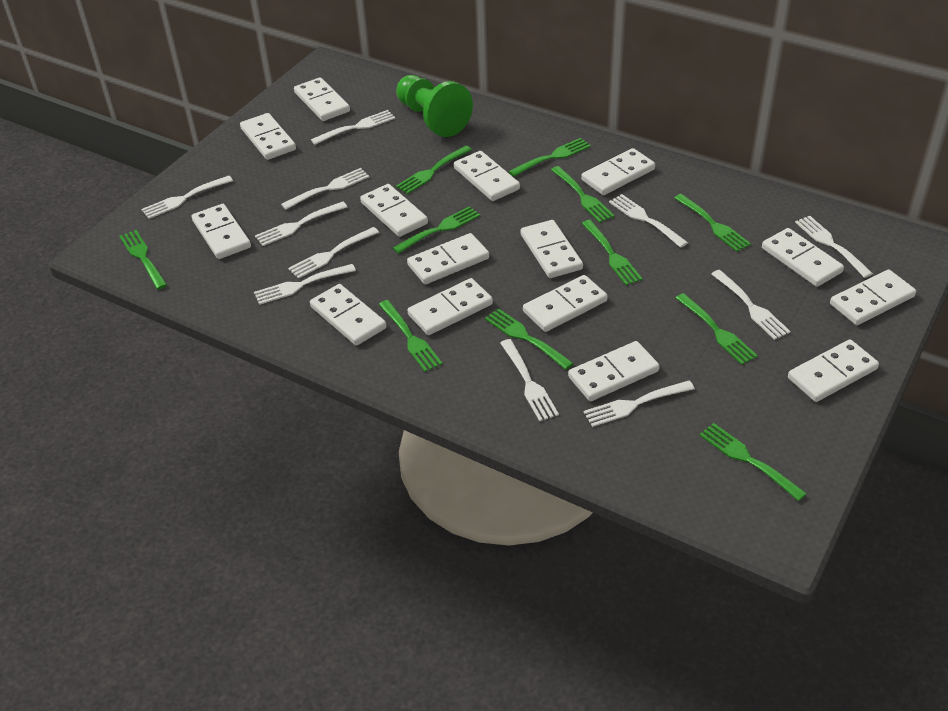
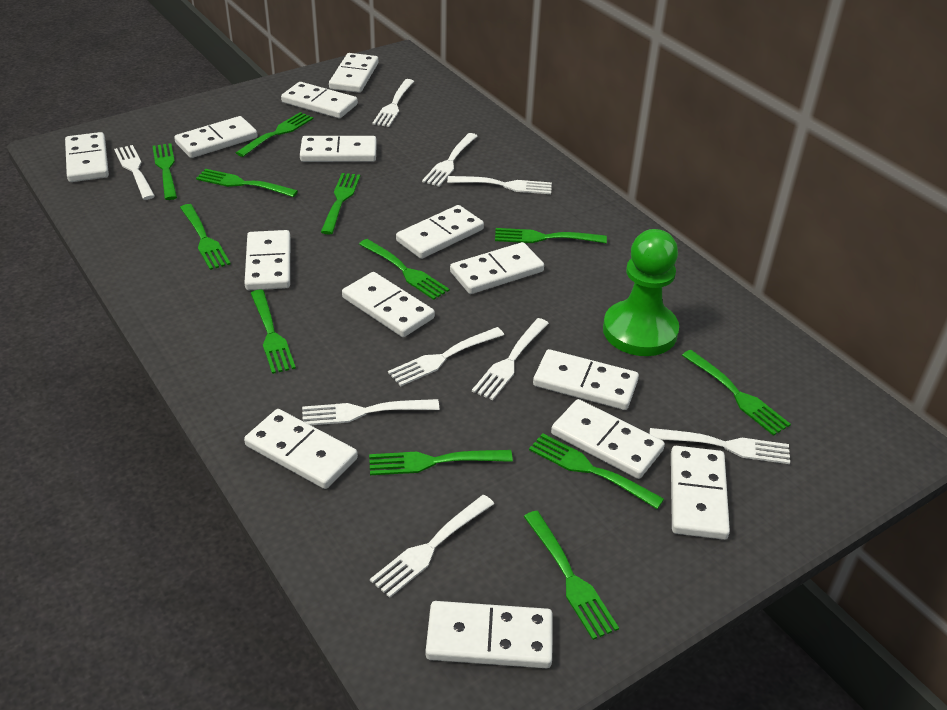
green fork: [119,230,167,289] [379,300,443,372] [393,206,480,254] [396,145,472,194] [485,308,574,370] [508,138,591,177] [551,166,615,223] [582,220,643,285] [674,194,751,252] [676,293,758,365] [699,423,807,501] = 11 -> [153,143,177,200] [180,204,231,270] [196,169,298,197] [236,112,314,157] [251,290,296,374] [321,173,360,235] [359,239,449,300] [369,450,513,475] [495,228,607,243] [524,511,619,640] [529,433,664,509] [682,350,791,436] = 12
white domino: [192,204,251,259] [240,113,296,160] [294,77,350,121] [310,284,386,346] [360,184,428,237] [407,233,489,284] [408,278,493,335] [454,151,520,201] [521,220,583,278] [523,275,608,332] [568,341,659,401] [581,148,655,195] [762,228,844,287] [788,339,879,402] [830,269,916,325] = 15 -> [65,132,109,182] [174,116,258,158] [244,230,290,290] [244,409,358,489] [281,82,358,118] [300,136,377,162] [329,53,378,93] [342,272,435,337] [396,205,484,259] [426,601,553,668] [450,242,544,294] [533,349,639,410] [551,399,665,479] [671,446,730,540] = 14
white fork: [141,176,233,219] [254,264,356,305] [255,202,347,246] [281,168,369,210] [288,227,379,279] [311,110,395,145] [500,339,559,421] [583,381,695,427] [609,194,688,248] [711,270,791,340] [795,216,873,278] = 11 -> [114,145,155,200] [302,399,439,425] [370,495,494,598] [372,79,414,127] [388,327,504,387] [422,133,477,186] [447,176,552,194] [472,318,549,400] [650,428,790,464] = 9

